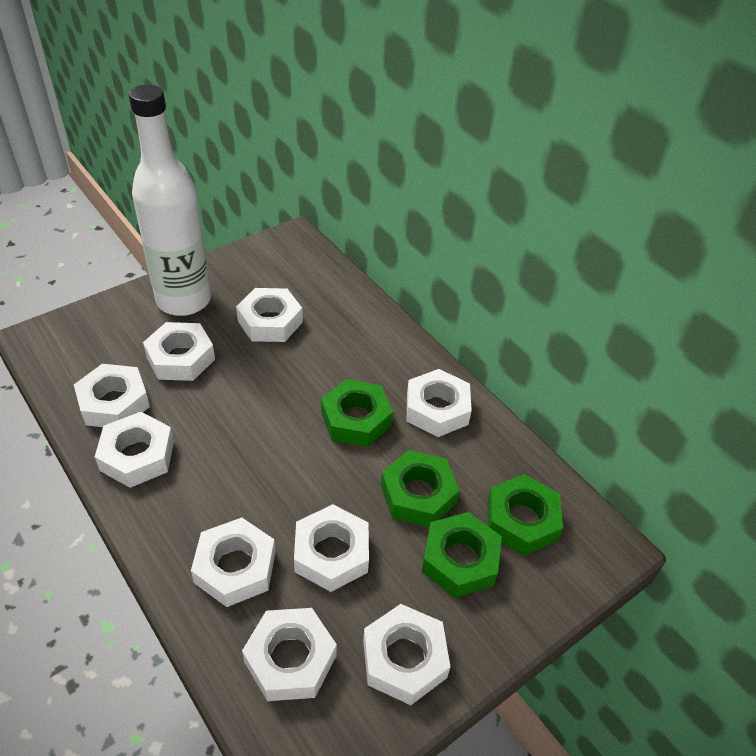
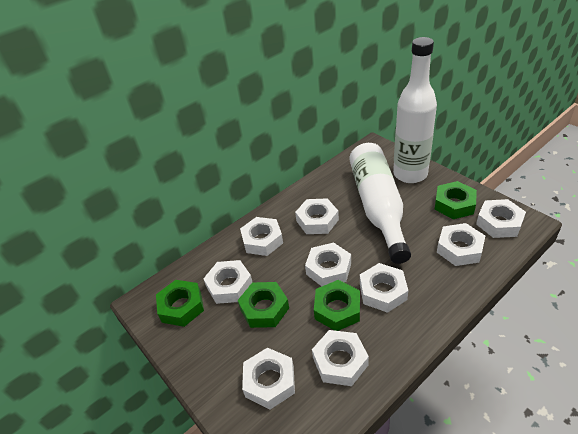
white bottle: [129,84,211,316] = 1 -> [349,143,411,264] [393,37,437,183] = 2

